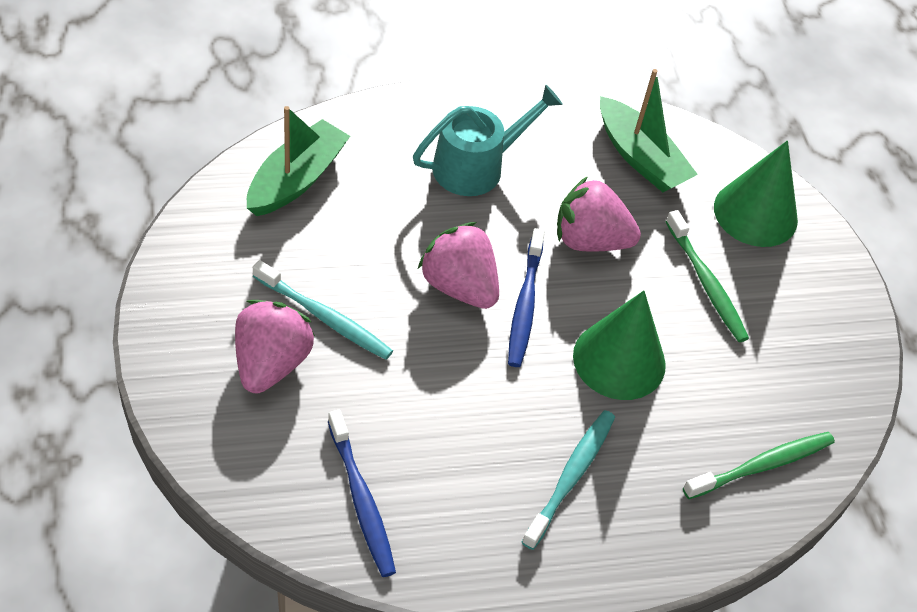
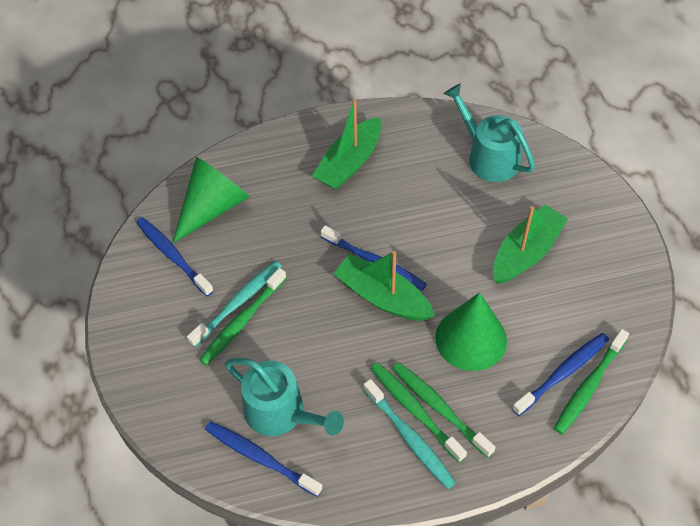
blue toothbrush: [328,409,396,577] [508,228,545,367] = 2 -> [136,217,214,297] [205,421,323,497] [321,225,427,291] [512,333,609,416] = 4
green boat: [247,106,350,216] [600,69,698,192] = 2 -> [312,99,381,190] [333,251,435,321] [493,205,568,284] = 3
green toothbrush: [665,210,749,342] [683,432,835,499] = 2 -> [199,268,286,365] [371,362,467,463] [392,362,496,458] [554,329,629,434] = 4
pink strawberry: [235,300,315,393] [418,222,499,309] [557,176,641,252] = 3 -> none = 0
turquoise watering can: [413,84,563,196] = 1 -> [225,358,344,436] [444,84,535,182] = 2

